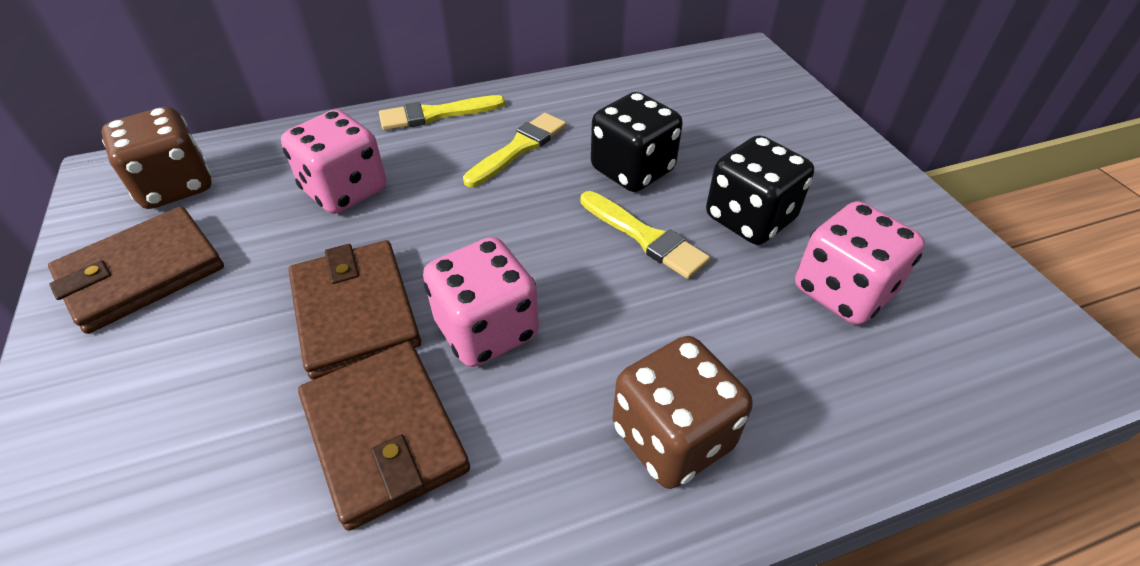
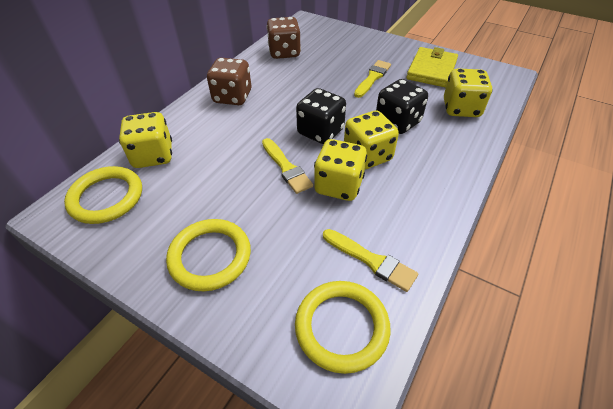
brown wallet: [48,206,224,334] [288,240,421,380] [298,341,470,531] = 3 -> none = 0
pink dice: [281,110,386,214] [423,237,539,367] [795,201,925,325] = 3 -> none = 0
yellow dice: none = 0 -> [119,112,172,168] [314,139,367,201] [344,111,399,169] [444,68,492,117] = 4
yellow ring: none = 0 -> [64,166,142,224] [166,219,251,291] [295,281,391,374] = 3
yellow wallet: none = 0 -> [406,47,458,88] = 1

